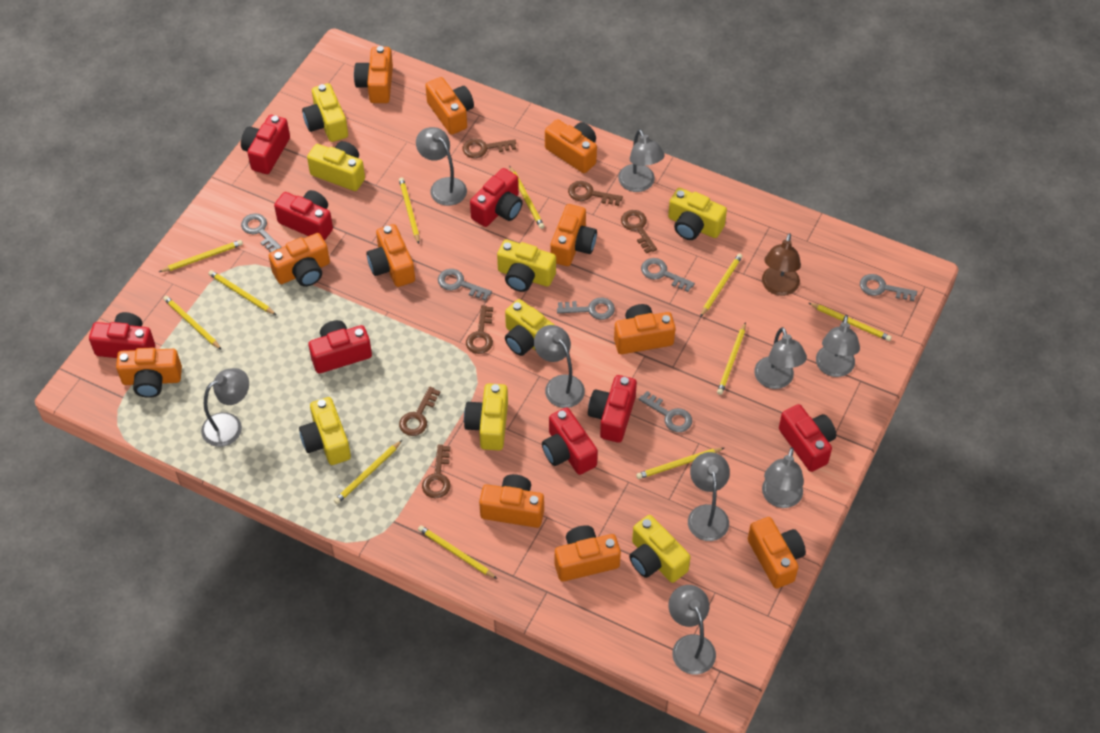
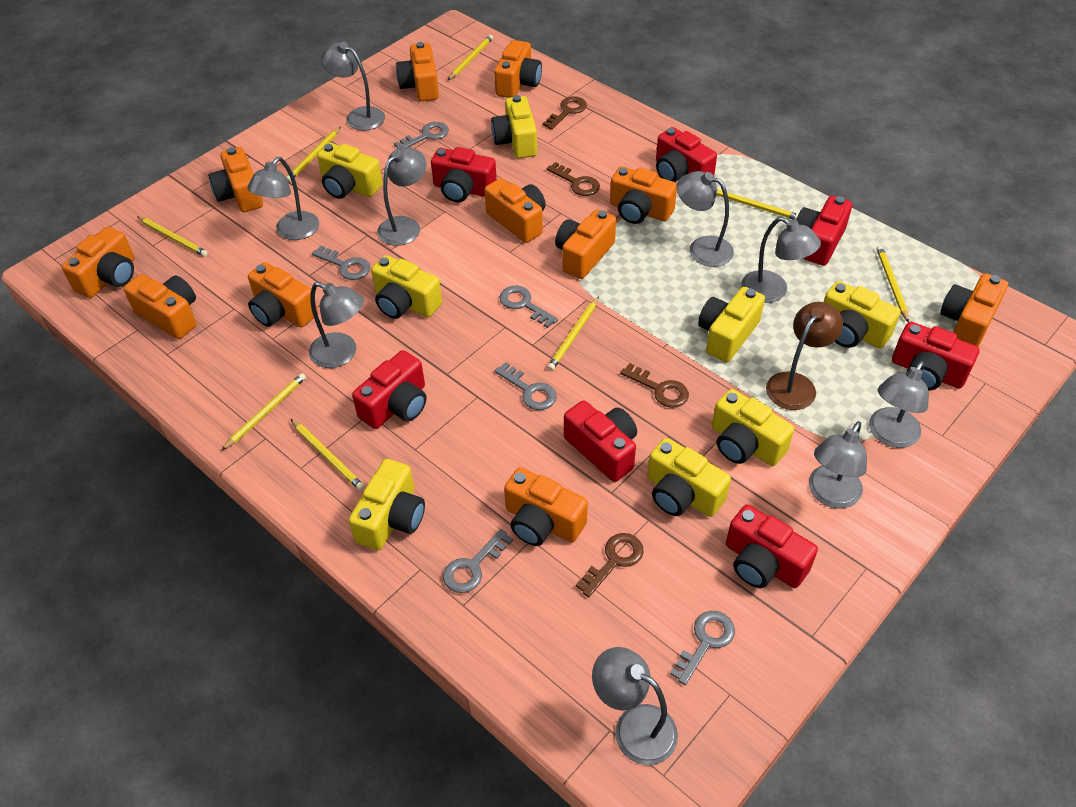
brown key: [399,387,440,436] [422,444,451,498] [463,139,516,158] [466,305,493,354] [568,181,623,206] [621,210,657,253] = 6 -> [542,96,587,130] [546,162,600,196] [576,533,644,597] [620,363,689,408] = 4
red camera: [89,312,155,358] [241,115,290,174] [274,190,333,241] [308,320,372,374] [470,168,523,227] [542,407,598,475] [588,375,637,443] [779,404,836,472] = 8 -> [352,350,427,429] [431,147,497,202] [564,401,637,482] [656,127,717,182] [726,505,818,588] [796,196,852,266] [892,322,979,391] = 7
yellow pencil: [159,240,243,272] [163,296,222,350] [208,270,276,315] [334,440,402,504] [399,177,419,244] [418,525,497,579] [510,167,544,229] [636,448,724,479] [700,253,743,317] [717,322,746,395] [809,303,892,341] = 11 -> [137,217,208,257] [221,373,306,451] [286,127,341,182] [291,419,365,491] [448,35,493,80] [547,296,599,371] [716,189,799,220] [876,246,909,322] = 8

